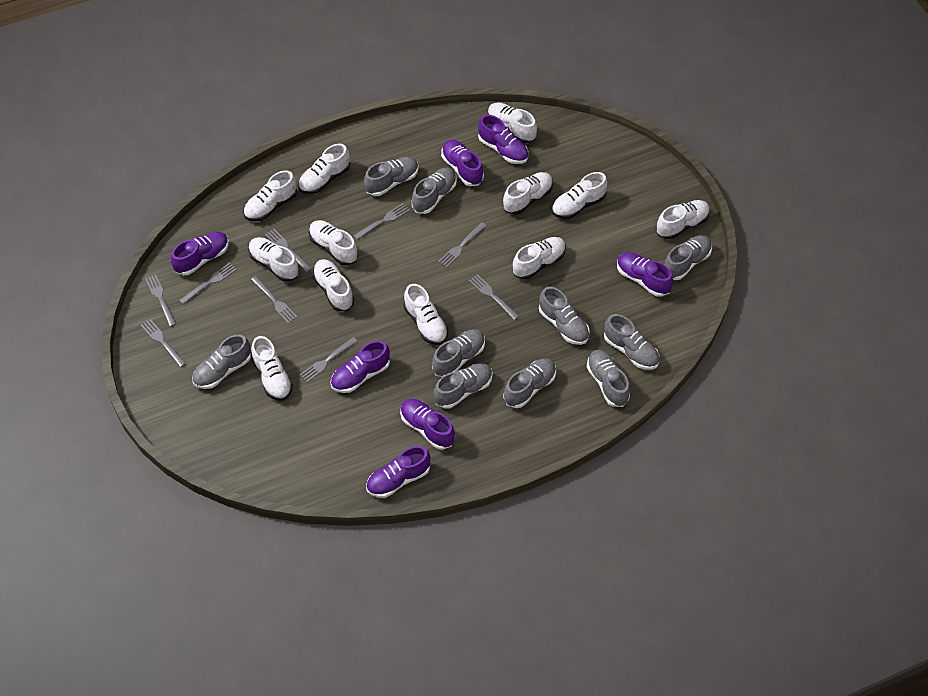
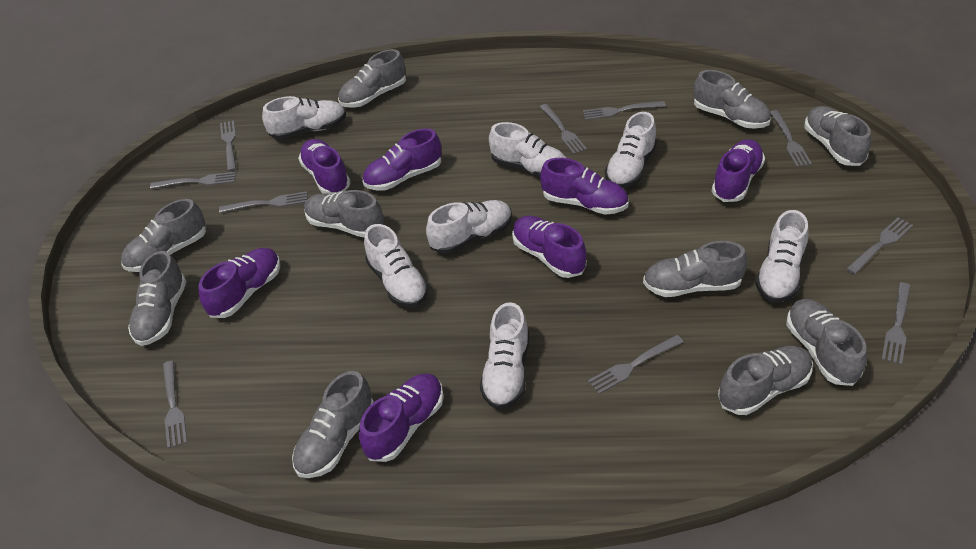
grey fork: [141,319,186,367] [145,274,176,327] [179,262,237,304] [251,276,297,323] [265,229,312,272] [300,337,358,382] [353,203,410,240] [438,222,486,267] [469,274,519,320] = 9 -> [150,172,236,189] [163,361,187,449] [219,191,307,213] [220,120,236,171] [540,104,587,154] [583,101,666,120] [588,335,683,394] [770,110,812,167] [846,218,913,274] [881,282,911,365] = 10
white shoe: [243,170,297,221] [248,237,299,282] [251,336,293,401] [298,144,350,194] [309,220,358,265] [312,259,354,311] [404,284,448,345] [488,102,537,143] [503,172,553,215] [512,237,566,280] [552,172,607,219] [656,200,710,239] = 12 -> [262,96,346,140] [364,224,429,308] [426,200,512,254] [480,302,529,409] [489,122,567,177] [605,112,657,188] [755,210,809,302] = 7

